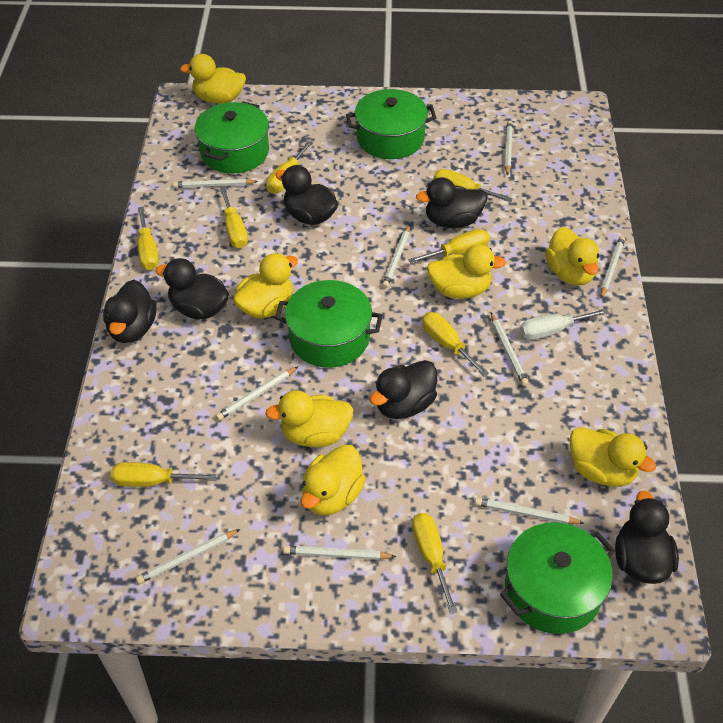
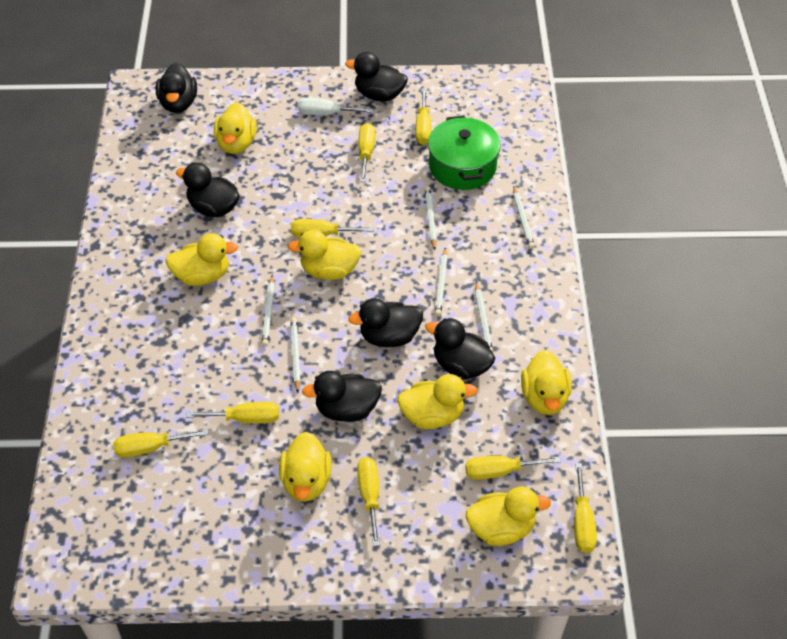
green pot: [195,101,269,174] [275,280,383,368] [346,89,436,159] [500,522,615,634] = 4 -> [428,115,501,190] = 1
white pencil: [136,529,240,584] [173,179,258,188] [216,366,298,420] [283,545,396,560] [382,225,410,288] [475,497,584,524] [491,313,529,386] [505,121,513,176] [601,236,625,299] = 9 -> [262,274,275,346] [291,317,301,393] [425,186,437,250] [435,247,448,316] [475,282,493,352] [513,186,535,249] = 6

